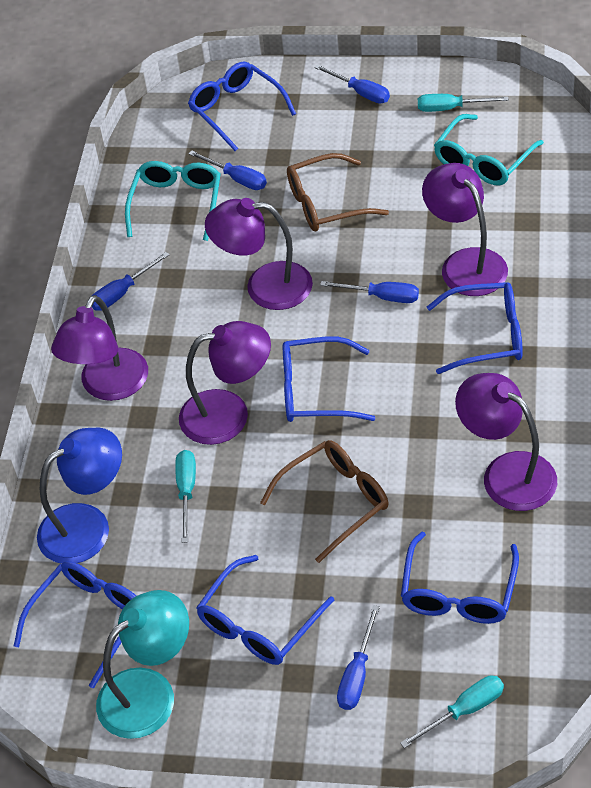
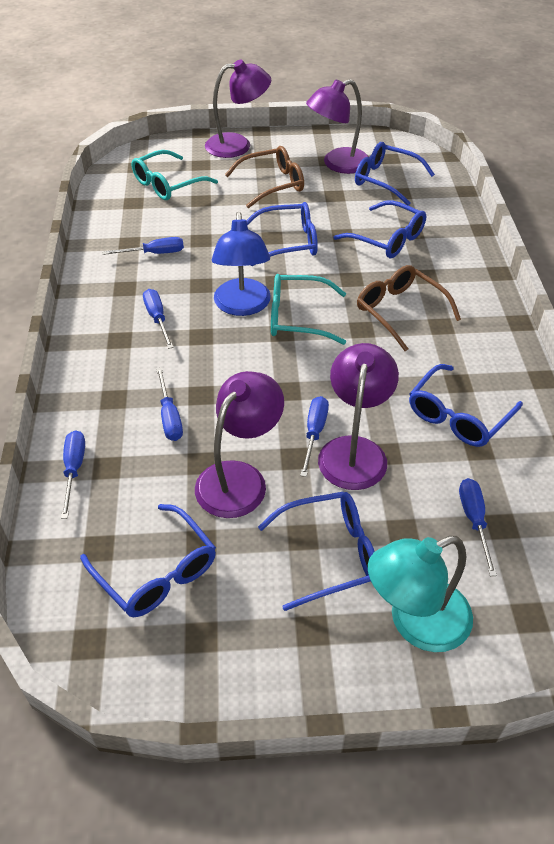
blue screwdriver: [92,252,170,311] [188,150,267,190] [314,64,390,103] [320,281,419,303] [337,605,380,710] = 5 -> [61,430,85,519] [102,237,184,255] [143,289,174,349] [156,367,183,441] [300,396,329,477] [459,478,497,576] = 6
purple lamp: [51,295,148,401] [179,321,271,445] [205,198,313,310] [422,163,508,296] [455,373,557,511] = 5 -> [195,371,284,518] [205,59,271,158] [306,79,369,174] [318,343,399,490] = 4
turquoise screwdriver: [175,450,196,543] [400,675,504,748] [418,94,509,112] = 3 -> none = 0

